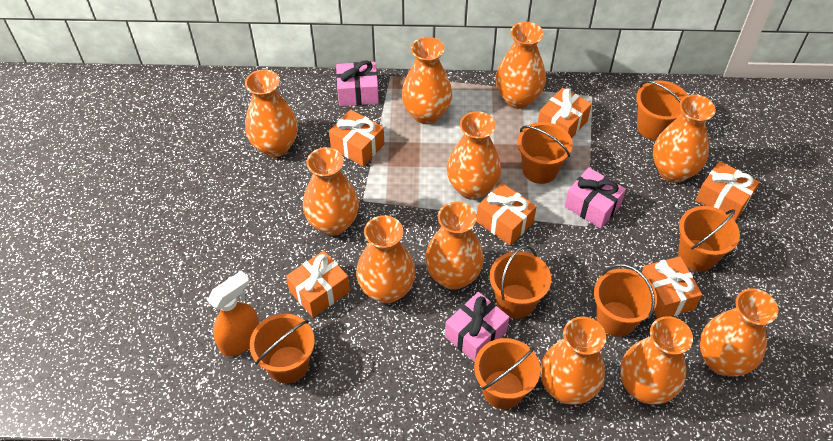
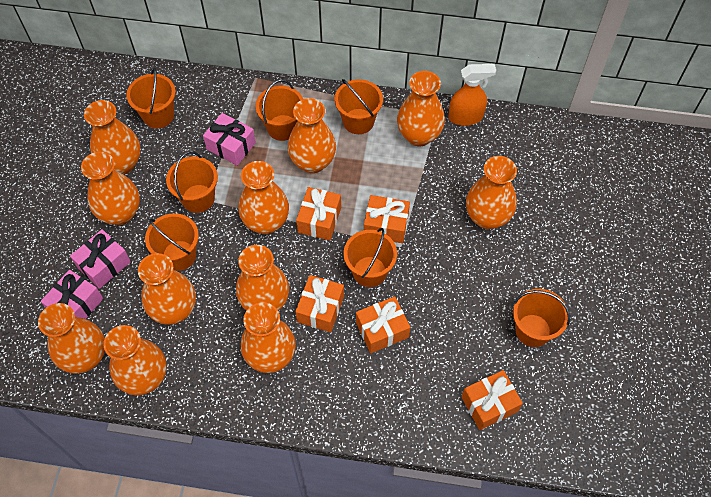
orange gift: [286,250,350,317] [329,109,384,166] [476,183,537,246] [538,88,592,138] [641,256,702,319] [695,161,759,221] = 6 -> [295,275,344,332] [296,187,341,241] [356,296,411,353] [364,195,410,243] [462,370,523,430] = 5

